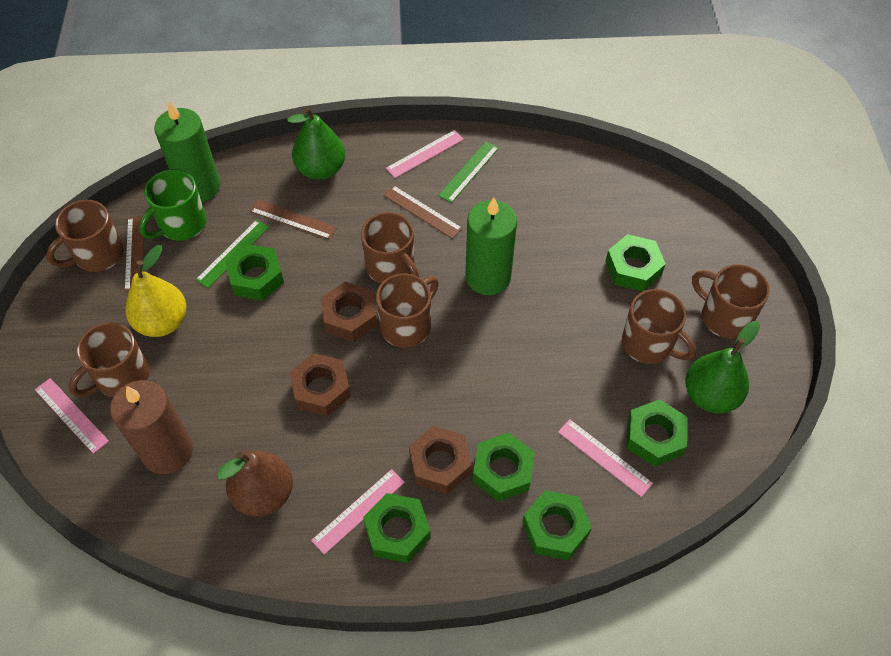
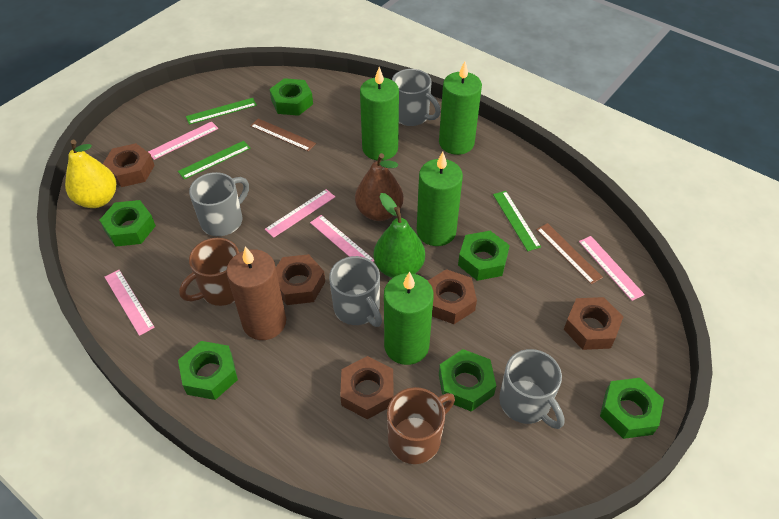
brown mug: [46,200,124,272] [69,322,149,397] [361,212,419,284] [376,273,439,348] [622,289,696,364] [692,264,770,339] = 6 -> [179,238,239,306] [387,387,455,464] = 2
brown nut: [289,353,351,416] [321,282,377,342] [409,426,472,494] = 3 -> [103,143,155,187] [276,254,325,305] [340,356,394,419] [428,269,477,324] [564,297,623,350] = 5
brown ruler: [125,216,144,292] [250,200,337,239] [383,185,463,239] = 3 -> [250,119,316,152] [536,223,603,284] = 2
green candle: [154,101,220,202] [466,197,517,295] = 2 -> [360,67,399,161] [384,272,434,365] [417,152,463,246] [439,61,482,155] = 4
green mug: [139,169,207,241] = 1 -> none = 0
green pear: [287,106,345,180] [685,321,760,413] = 2 -> [373,193,425,278] = 1
green ruler: [196,219,269,288] [438,141,499,203] = 2 -> [178,141,250,180] [186,98,257,125] [493,191,541,251] = 3
grey mug: none = 0 -> [189,172,249,236] [329,256,382,327] [392,69,441,126] [499,349,565,429] = 4
pink ruler: [35,378,109,454] [311,469,405,555] [386,130,464,178] [558,419,653,497] = 4 -> [105,270,155,336] [148,121,218,160] [265,189,335,238] [310,215,374,262] [579,236,645,301] = 5

